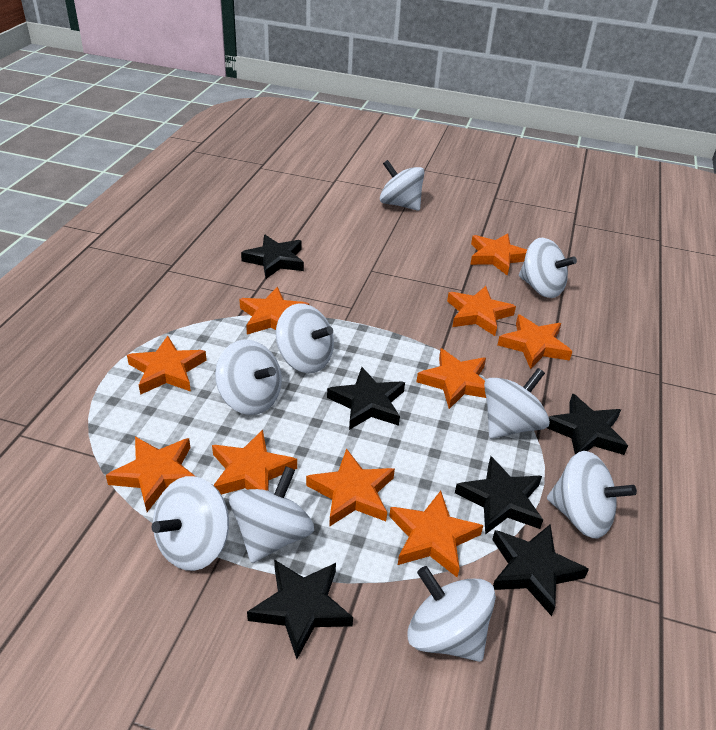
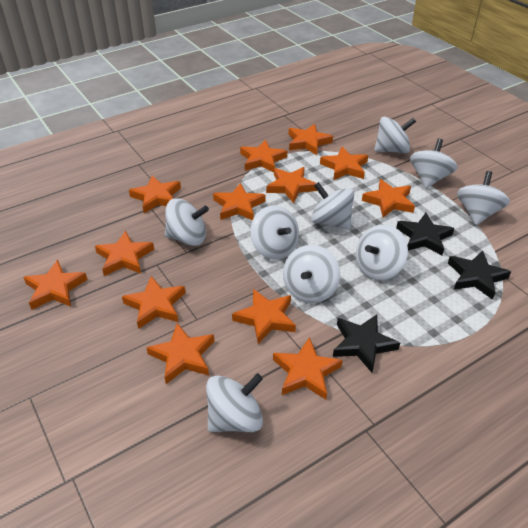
black star: [241,235,304,279] [247,559,353,659] [327,367,405,430] [455,456,543,534] [492,524,589,616] [547,393,628,455] = 6 -> [333,314,400,373] [396,213,454,255] [448,250,511,300] = 3
orange star: [106,437,196,512] [127,336,207,395] [212,430,297,495] [239,287,309,334] [306,448,395,527] [389,491,483,577] [417,348,486,409] [447,286,516,336] [470,233,527,276] [497,314,573,369] = 10 -> [23,260,88,310] [95,231,154,276] [122,276,186,329] [129,176,181,213] [146,323,215,384] [213,183,265,220] [232,289,296,344] [240,140,287,172] [266,167,317,203] [273,337,342,400] [289,124,333,155] [320,147,368,180] [362,179,415,218] = 13

